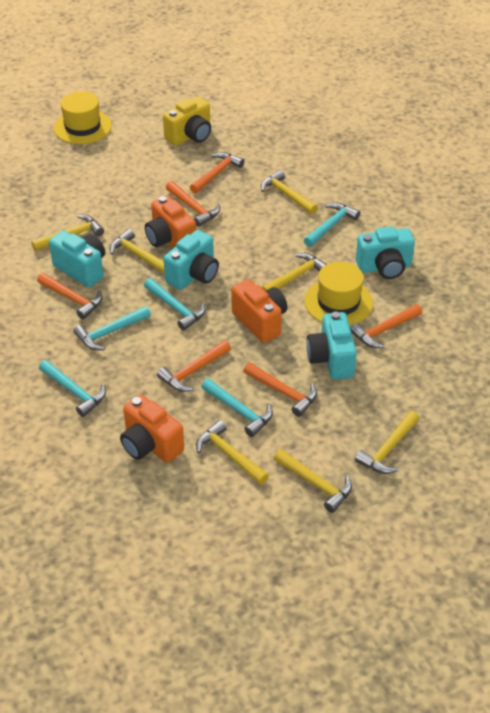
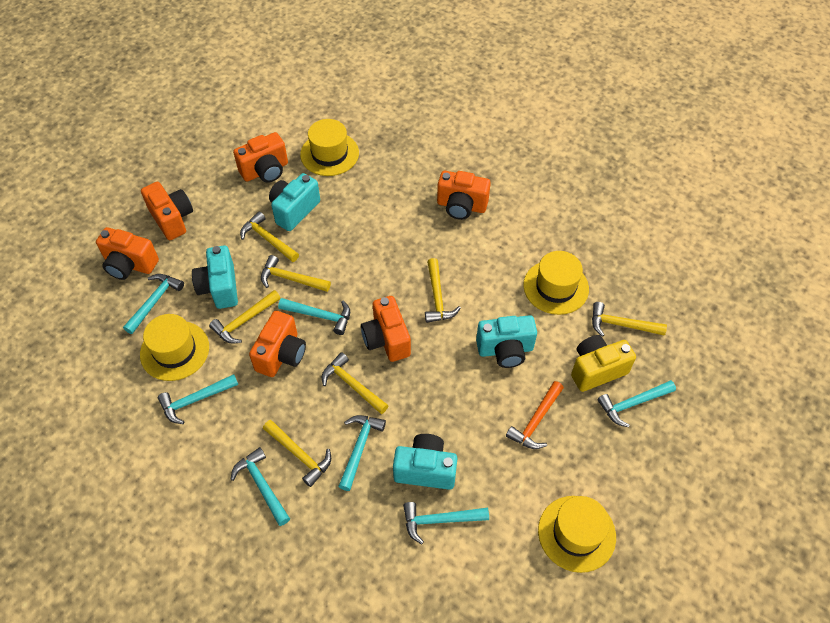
orange camera: [120,394,184,463] [145,196,196,248] [231,279,287,343] = 3 -> [96,227,159,280] [141,182,193,240] [233,132,288,183] [249,311,306,377] [361,296,411,362] [437,171,491,220] = 6
orange hammer: [37,273,102,319] [157,340,231,392] [166,181,220,227] [190,152,245,194] [243,362,317,417] [350,304,422,348] = 6 -> [506,381,564,449] = 1
turquoise hammer: [39,360,106,417] [74,306,151,350] [144,278,206,331] [201,378,273,437] [304,203,360,247] = 5 -> [123,274,184,334] [158,374,238,424] [231,447,290,526] [278,298,350,335] [338,415,386,491] [403,502,489,544] [597,380,676,427] = 7
yellow hat: [54,91,112,144] [304,262,373,325] = 2 -> [140,314,209,381] [300,119,359,176] [523,251,589,315] [538,496,616,573] = 4

